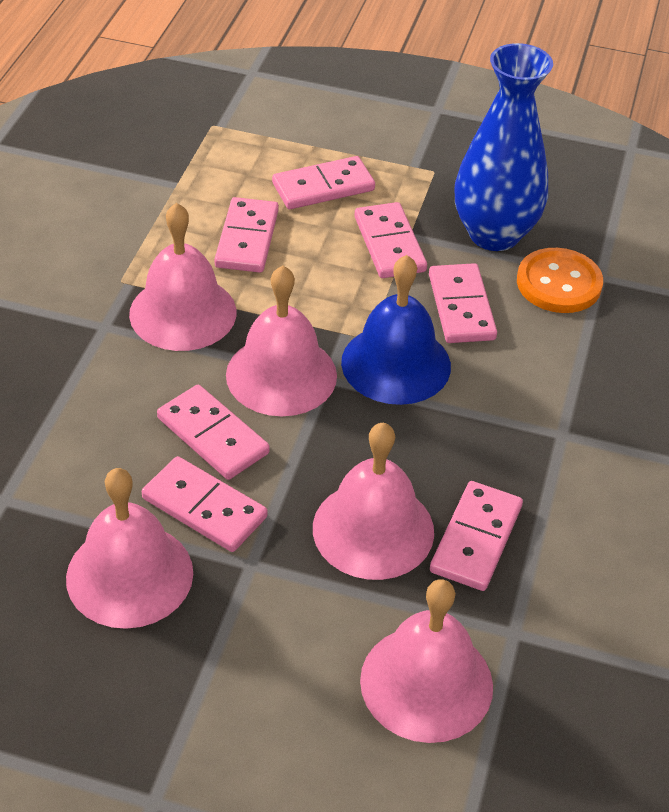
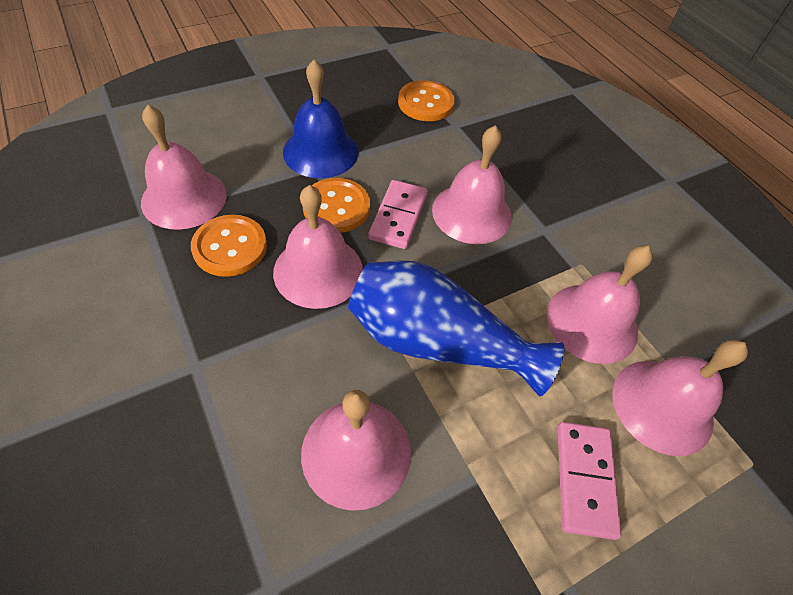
orange button: [517,248,603,313] = 1 -> [191,215,267,277] [302,178,370,233] [398,80,455,121] = 3
pink bell: [66,468,193,629] [129,203,236,351] [226,265,337,416] [313,422,434,580] [360,579,493,743] = 5 -> [141,105,227,230] [273,185,363,309] [301,390,411,511] [432,125,512,244] [547,246,653,364] [612,339,748,456] = 6
pink domino: [142,456,267,552] [157,385,270,480] [214,197,279,273] [272,156,375,209] [354,202,427,278] [429,263,497,343] [430,481,523,591] = 7 -> [368,180,428,249] [558,422,621,540] = 2

